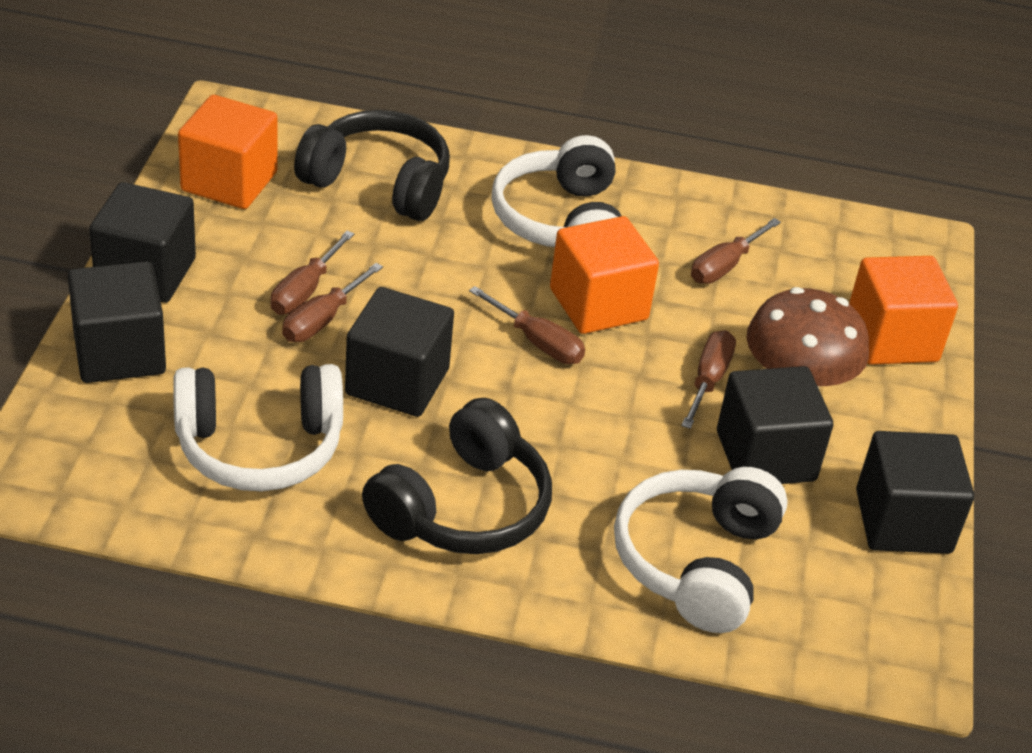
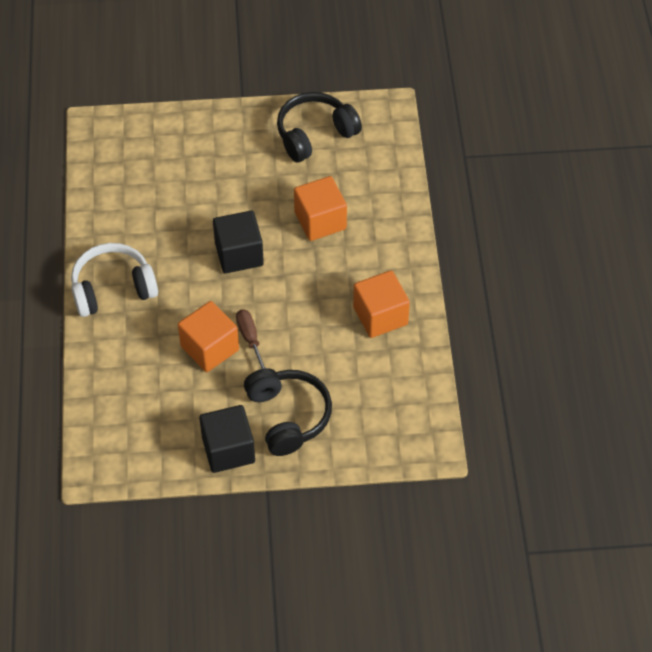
black cube: [68,261,166,383] [89,182,196,303] [345,287,454,417] [717,366,833,484] [856,431,974,554] = 5 -> [199,405,255,473] [213,211,264,273] = 2
brown mushroom: [747,287,869,388] = 1 -> none = 0
brown screwdriver: [270,231,355,315] [282,263,383,342] [469,286,585,364] [681,330,736,429] [691,218,781,284] = 5 -> [236,310,266,369] = 1
white headphones: [173,364,343,491] [491,135,621,247] [614,467,788,633] = 3 -> [71,243,158,317] = 1

